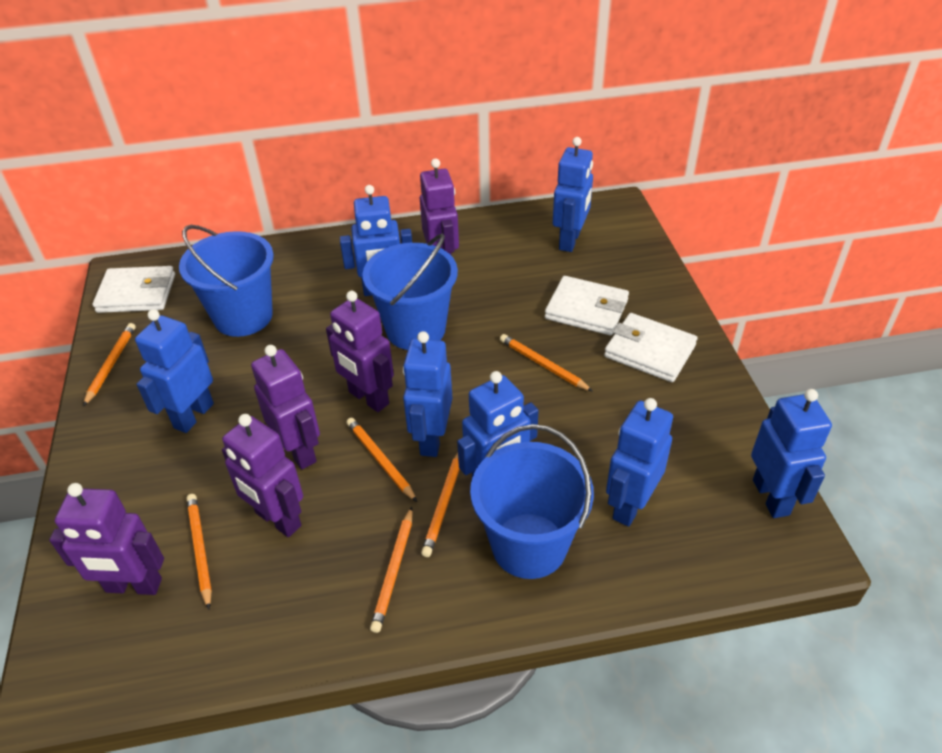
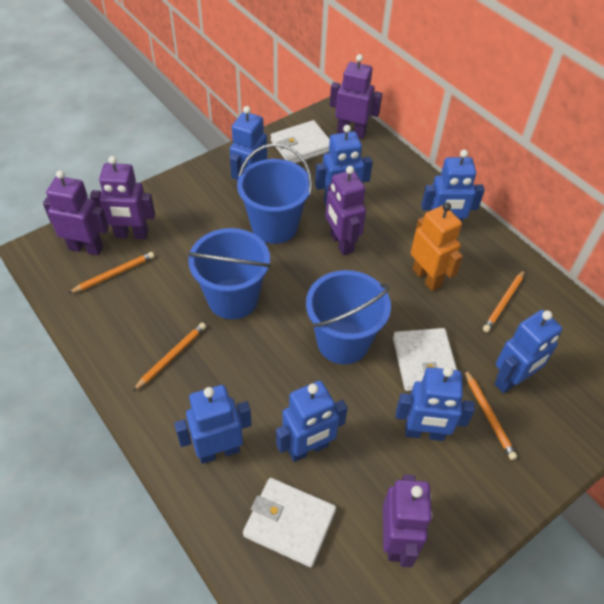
orange pencil: [83,323,136,406] [187,494,212,610] [346,418,417,502] [370,507,413,633] [421,453,460,557] [500,334,593,392] = 6 -> [69,252,155,293] [133,323,206,391] [465,369,517,460] [483,270,525,332] = 4
orange robot: none = 0 -> [411,202,463,291] = 1

